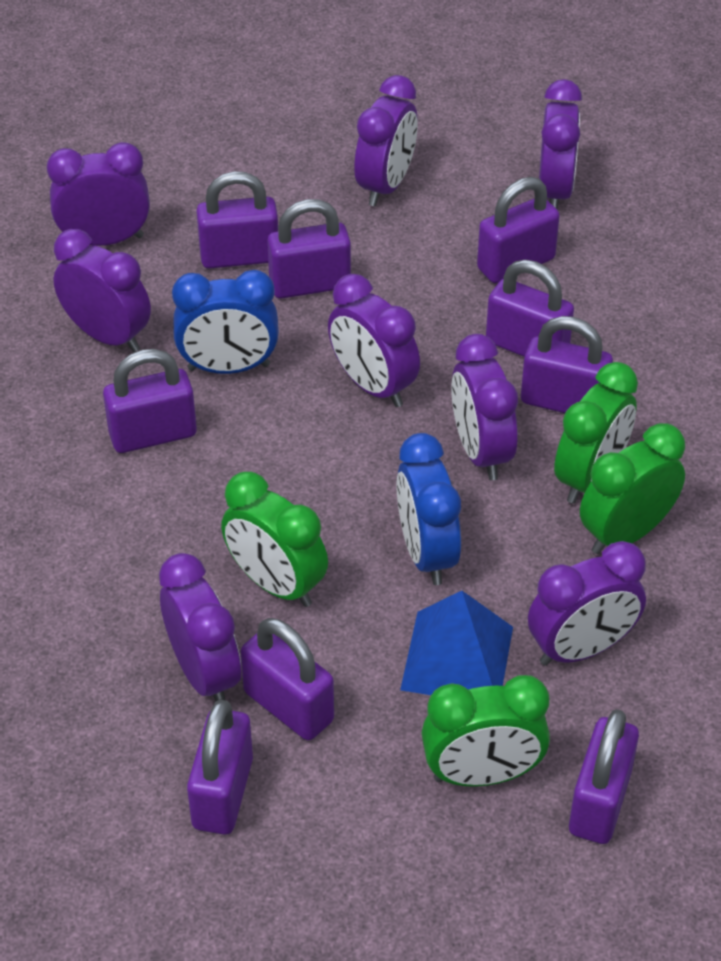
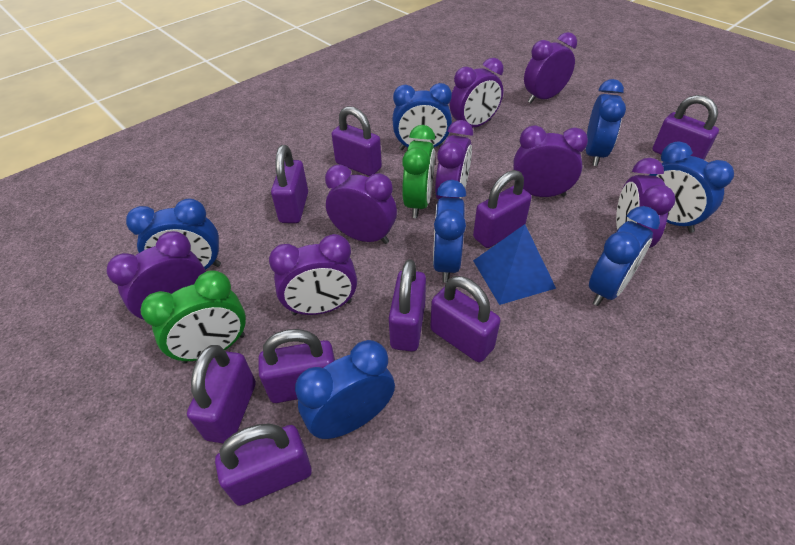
blue clock: [172,270,279,374] [396,433,461,585] = 2 -> [126,198,221,269] [295,340,395,439] [393,83,452,150] [433,180,466,283] [586,79,626,166] [589,206,660,306] [649,141,734,233] = 7
green clock: [221,472,328,607] [422,675,550,787] [554,362,638,504] [580,423,685,554] = 4 -> [141,270,246,364] [402,125,435,218] = 2

